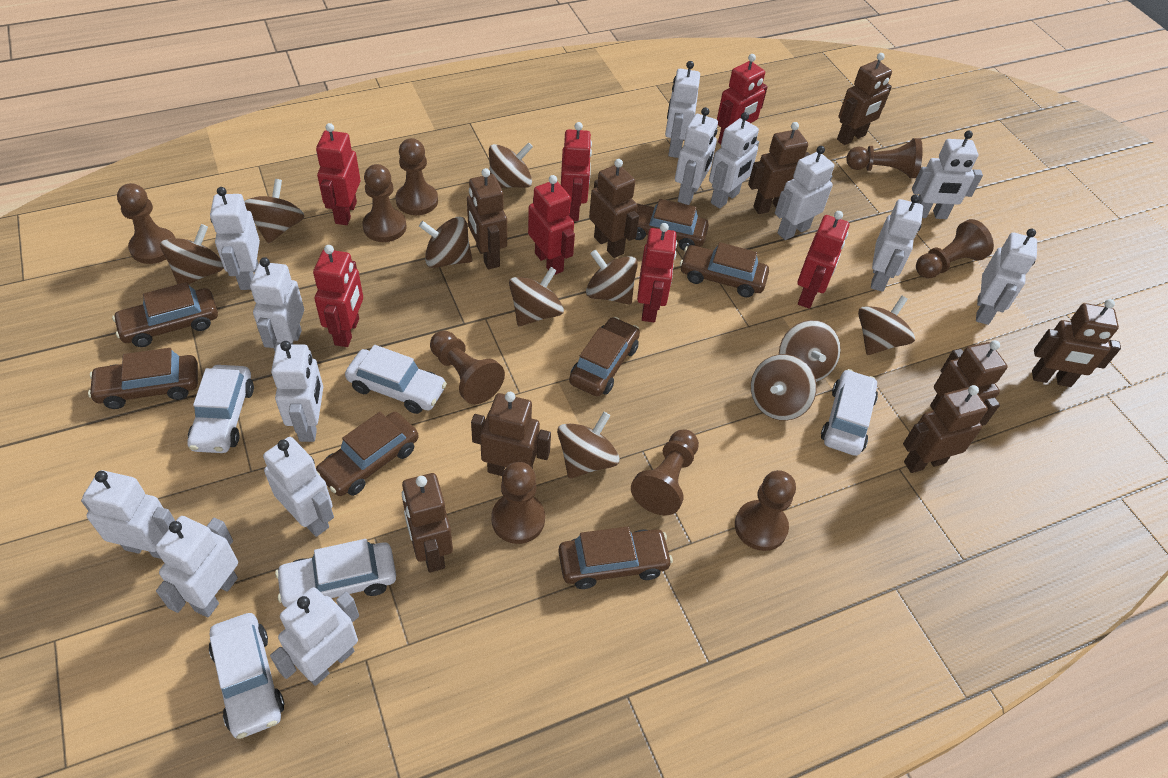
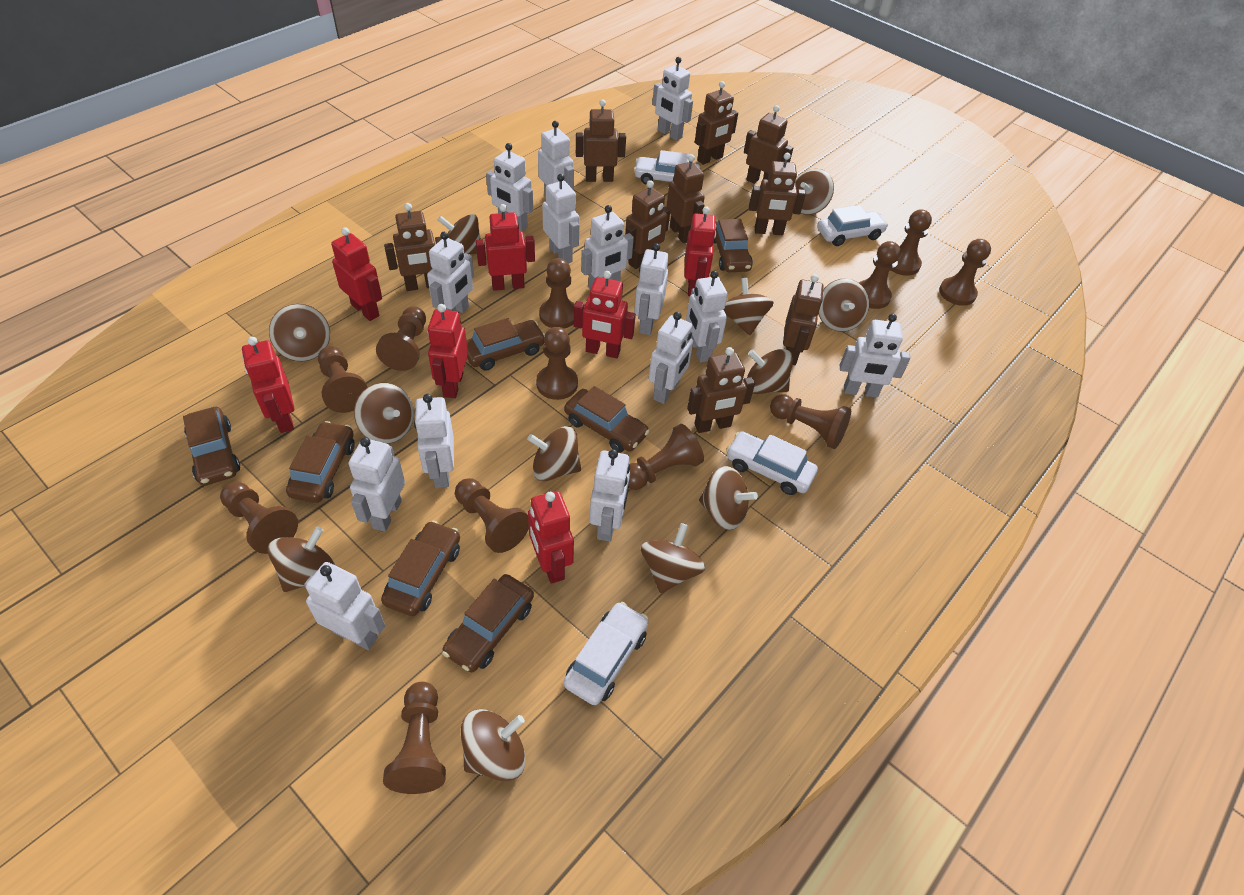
brown pawn: [117,183,176,264] [362,164,407,242] [396,138,438,215] [430,331,505,404] [491,462,545,544] [631,429,699,515] [735,470,796,551] [846,138,923,178] [916,219,994,278] = 9 -> [220,482,298,554] [318,346,367,413] [376,306,426,371] [383,682,446,794] [455,478,529,553] [536,327,578,400] [539,258,575,329] [629,424,704,490] [770,394,851,449] [859,241,901,309] [891,209,932,276] [939,239,991,306] = 12
brown spinning top: [160,224,224,284] [244,179,305,244] [419,217,472,268] [489,142,533,188] [509,267,564,326] [557,412,619,479] [586,250,638,305] [751,354,816,421] [779,320,841,382] [858,296,915,355] = 10 -> [267,527,335,592] [269,304,330,361] [354,383,414,444] [438,214,481,254] [461,709,526,781] [527,426,581,481] [641,523,705,593] [699,466,758,530] [724,278,774,335] [747,349,793,394] [795,169,834,215] [818,279,869,332] = 12
white car: [188,365,254,453] [209,613,284,739] [275,539,396,608] [345,345,447,414] [821,369,878,456] = 5 -> [564,602,649,705] [634,150,700,185] [726,431,818,495] [817,205,888,246] = 4

